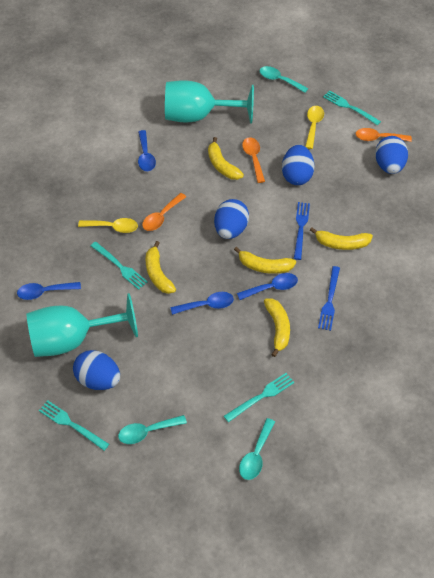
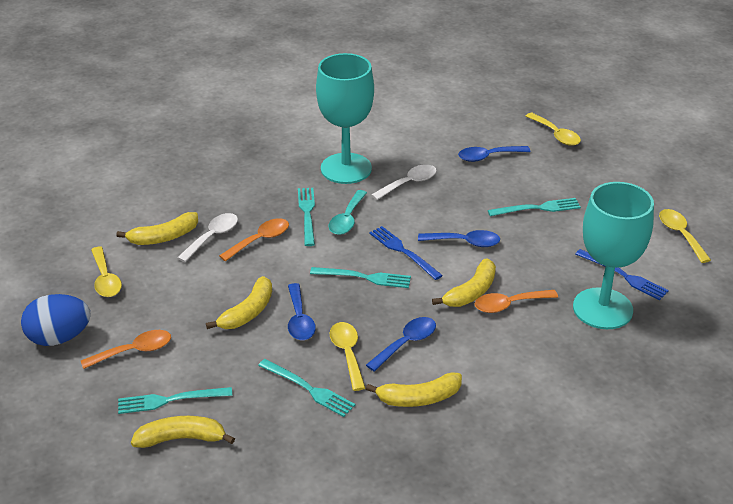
blue egg: [73,350,120,390] [214,199,249,239] [282,145,314,185] [375,136,408,174] = 4 -> [21,294,91,346] = 1
turquoise fork: [39,400,109,451] [91,242,148,290] [224,373,294,422] [323,90,381,125] = 4 -> [118,387,232,414] [258,359,355,417] [298,188,315,246] [310,267,411,288] [488,198,581,216] = 5
turquoise spoon: [118,415,187,444] [239,418,275,480] [260,66,308,93] = 3 -> [329,190,367,235] = 1
white spoon: none = 0 -> [177,213,238,262] [371,165,437,200] = 2
yellow spoon: [78,218,138,233] [305,106,324,149] = 2 -> [91,247,122,297] [329,322,365,391] [526,113,581,146] [659,209,711,263] = 4

